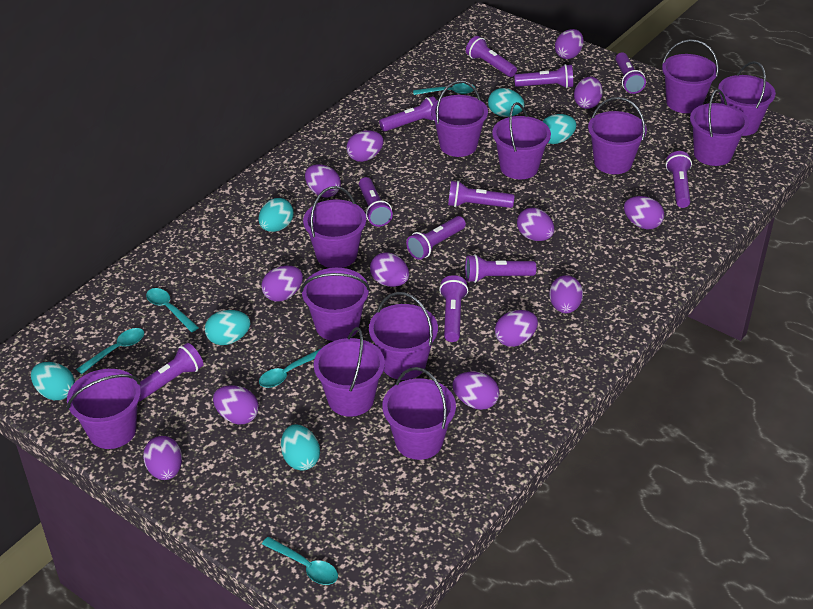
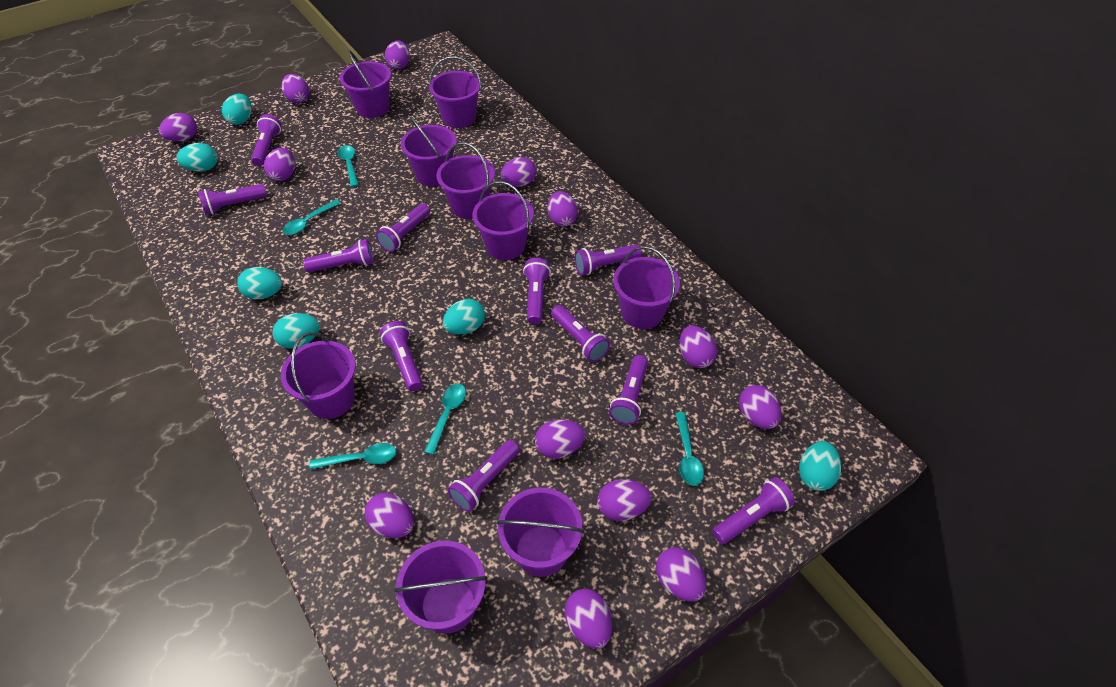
purple bucket: [67,369,141,449] [301,268,370,341] [303,186,366,268] [314,327,385,417] [369,292,438,380] [382,367,456,460] [431,81,488,157] [492,102,551,179] [588,97,647,174] [662,39,719,113] [690,89,749,166] [718,61,776,136] = 12 -> [281,332,356,419] [340,50,391,118] [394,540,487,634] [401,116,457,186] [429,56,482,128] [437,142,495,219] [473,181,534,260] [497,488,584,577] [613,246,680,329] = 9

